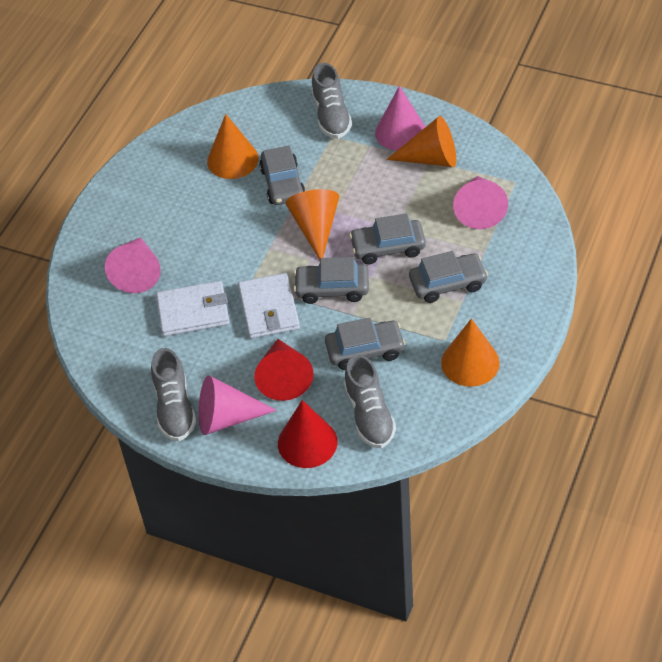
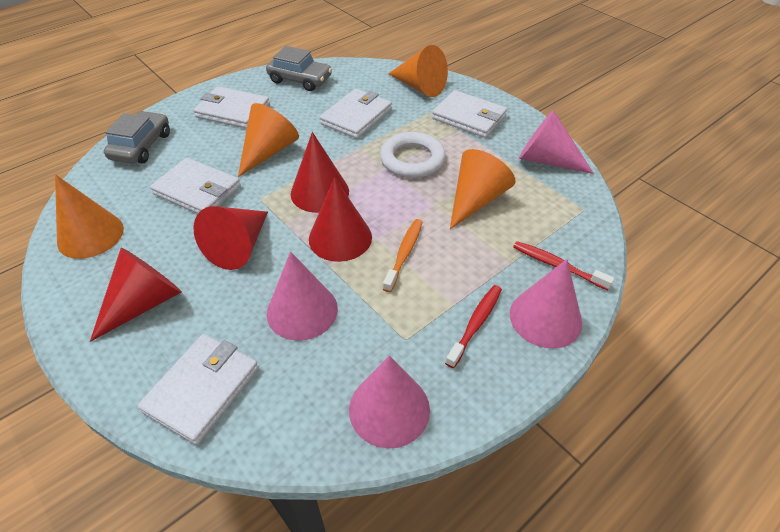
grey car: [259,146,305,205] [294,257,369,304] [325,318,406,370] [349,213,426,264] [409,251,488,303] = 5 -> [104,111,170,164] [266,46,332,91] = 2
grey shoe: [151,348,196,441] [311,63,352,139] [344,355,396,448] = 3 -> none = 0
orange toothbrush: none = 0 -> [383,219,423,292] = 1
red cone: [254,339,314,401] [278,400,338,468] = 2 -> [90,248,182,342] [194,206,268,270] [291,132,349,213] [309,177,372,262] = 4
red toothbrush: none = 0 -> [445,285,502,368] [513,241,614,290] = 2
white ring: none = 0 -> [380,132,446,178] = 1
white wallet: [156,281,230,336] [238,273,300,339] = 2 -> [137,334,259,445] [150,158,241,214] [193,86,270,129] [320,89,392,139] [432,90,507,138] = 5

